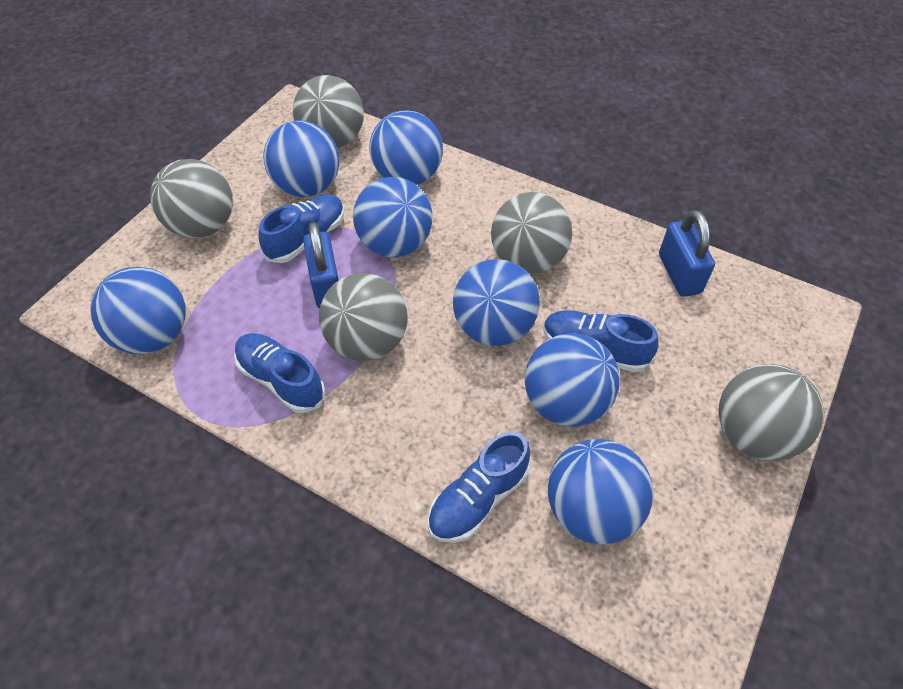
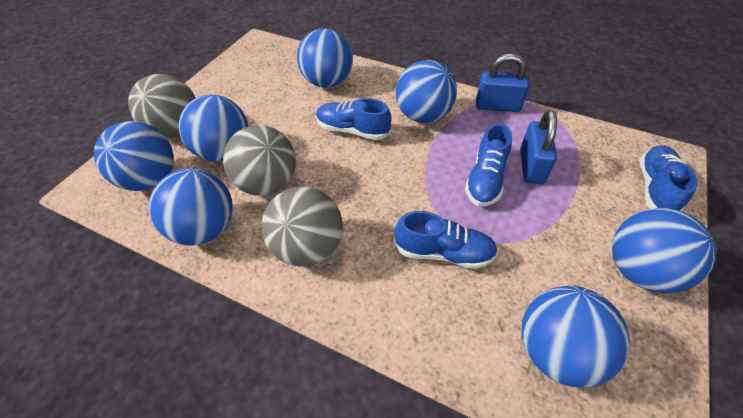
grey ball: [150,159,233,238] [293,75,364,148] [319,273,408,361] [491,192,572,274] [719,364,824,461] = 5 -> [128,74,195,138] [223,125,296,196] [262,186,343,266] = 3

